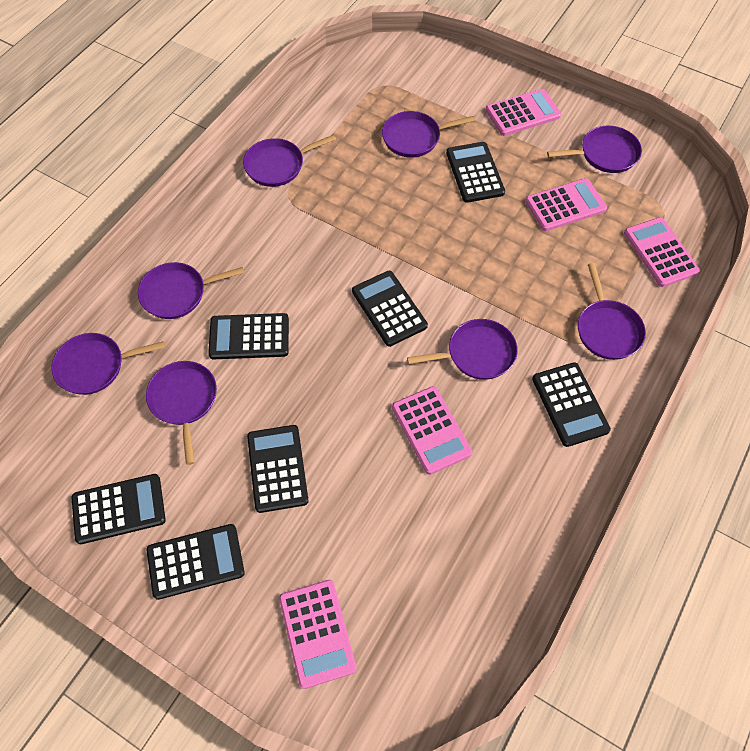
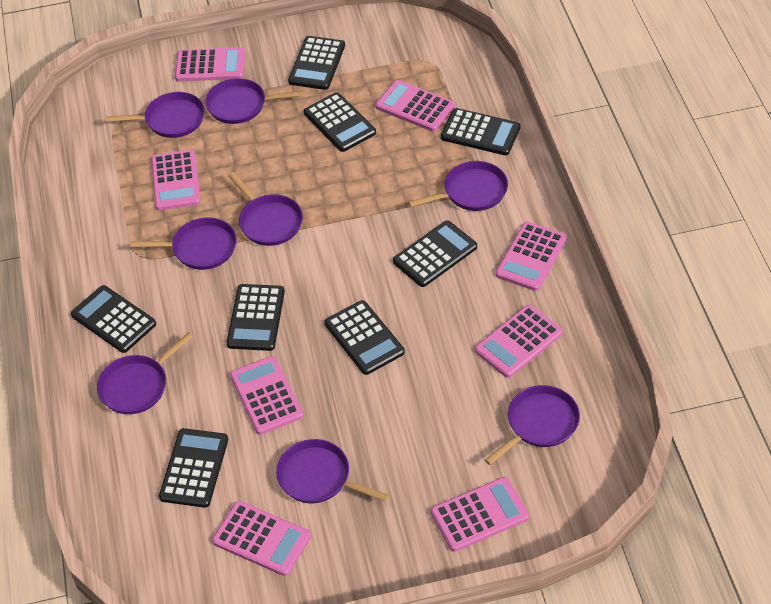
black calculator: [72,474,166,544] [147,524,245,600] [208,313,289,359] [247,425,309,513] [352,271,428,347] [446,142,505,203] [532,362,611,447] = 7 -> [71,285,156,353] [159,428,228,508] [227,284,285,351] [288,36,345,90] [304,92,376,152] [324,300,405,375] [393,220,477,287] [441,108,521,155] = 8
pink calculator: [279,580,357,689] [392,386,472,475] [485,89,561,136] [525,178,607,231] [624,217,700,287] = 5 -> [151,150,200,210] [175,47,245,81] [212,501,311,576] [230,356,303,435] [376,80,455,132] [431,477,529,552] [475,305,563,378] [496,221,567,291] = 8

